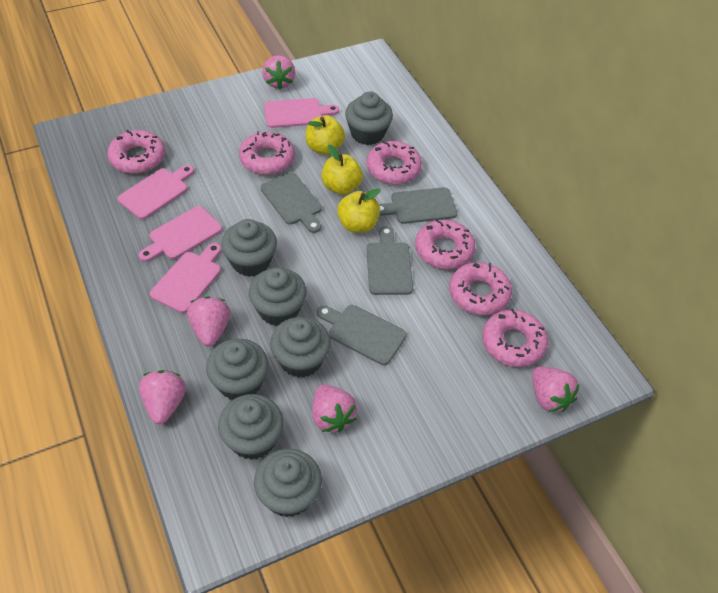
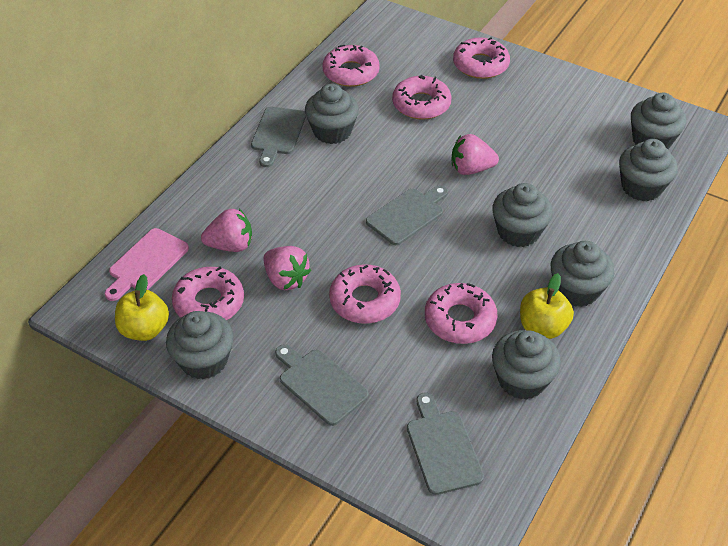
pink cutting board: [118,165,194,219] [139,206,222,262] [150,243,221,313] [264,98,339,128] = 4 -> [105,228,189,301] = 1
pink strawberry: [139,370,186,424] [187,297,230,346] [262,55,296,90] [312,384,357,432] [532,367,580,412] = 5 -> [201,209,252,252] [263,246,311,290] [452,134,499,175] = 3
yellow apple: [306,115,345,155] [321,145,363,195] [337,188,381,233] = 3 -> [115,274,169,341] [520,273,574,339] = 2

